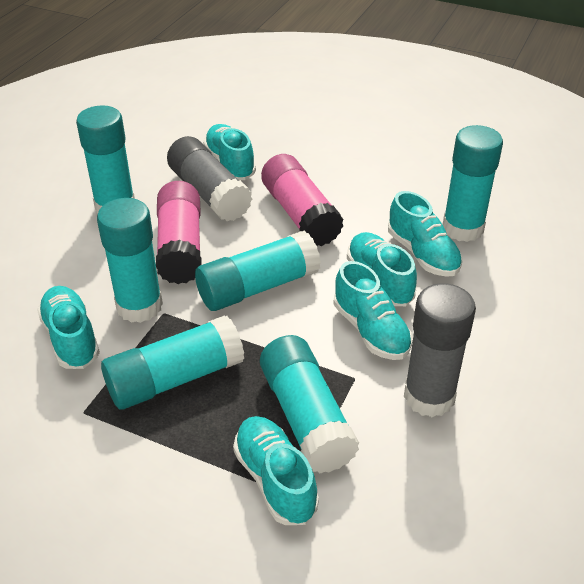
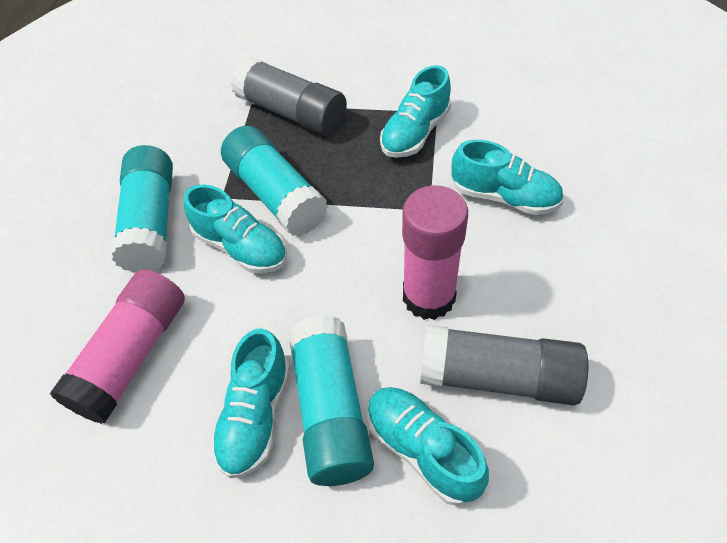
turquoise glue stick: [76,105,135,214] [97,198,163,323] [101,315,244,409] [195,231,321,311] [260,335,359,473] [443,125,503,242] = 6 -> [111,145,173,273] [221,126,328,236] [288,315,374,486] = 3
turquoise shoe: [37,286,100,369] [203,124,256,180] [233,416,319,525] [333,261,413,360] [347,232,417,306] [388,191,463,277] = 6 -> [184,185,287,273] [211,328,290,478] [367,387,489,506] [380,65,451,158] [451,140,564,215] = 5

